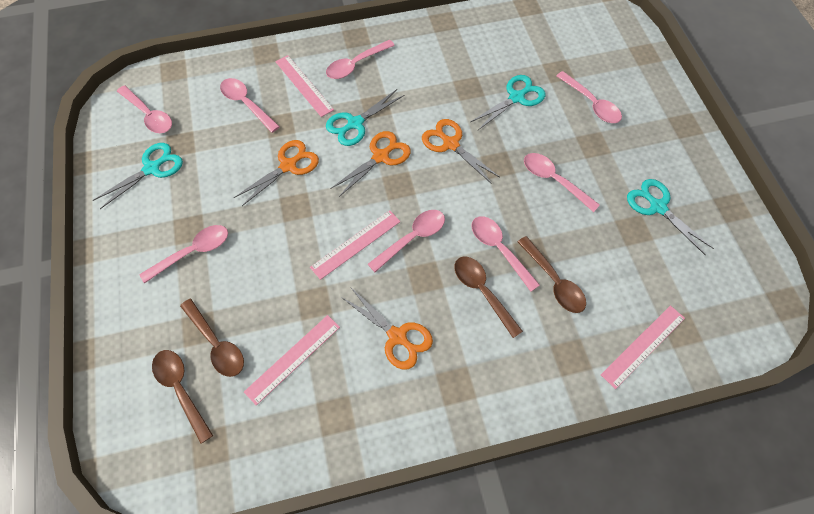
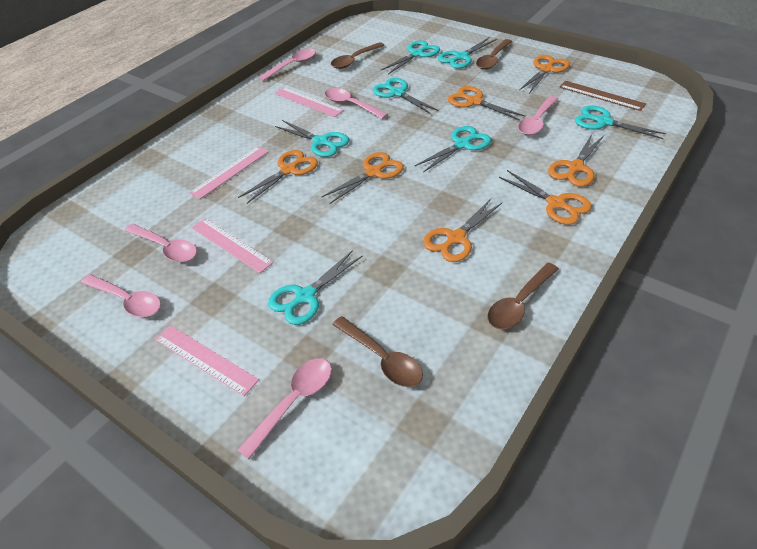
brown ruler: none = 0 -> [559,81,646,111] = 1
orange scissors: [234,140,319,206] [330,131,411,197] [341,288,433,370] [422,119,499,184] = 4 -> [238,150,318,204] [322,152,404,204] [423,199,502,262] [448,86,526,121] [499,170,592,225] [519,55,570,94] [548,134,604,187] = 7
pink spoon: [117,85,172,133] [139,225,228,284] [220,78,280,133] [326,40,395,79] [368,210,445,272] [471,216,540,292] [524,153,600,212] [556,71,622,123] = 8 -> [81,274,161,317] [125,224,197,262] [237,358,332,459] [258,49,316,81] [325,88,388,119] [518,96,558,135] = 6
turquoise scissors: [93,143,183,209] [326,89,405,146] [471,75,545,130] [627,179,714,255] = 4 -> [268,250,363,325] [275,120,349,157] [372,78,439,114] [381,40,440,74] [415,126,491,173] [438,38,497,69] [575,106,666,139] = 7

